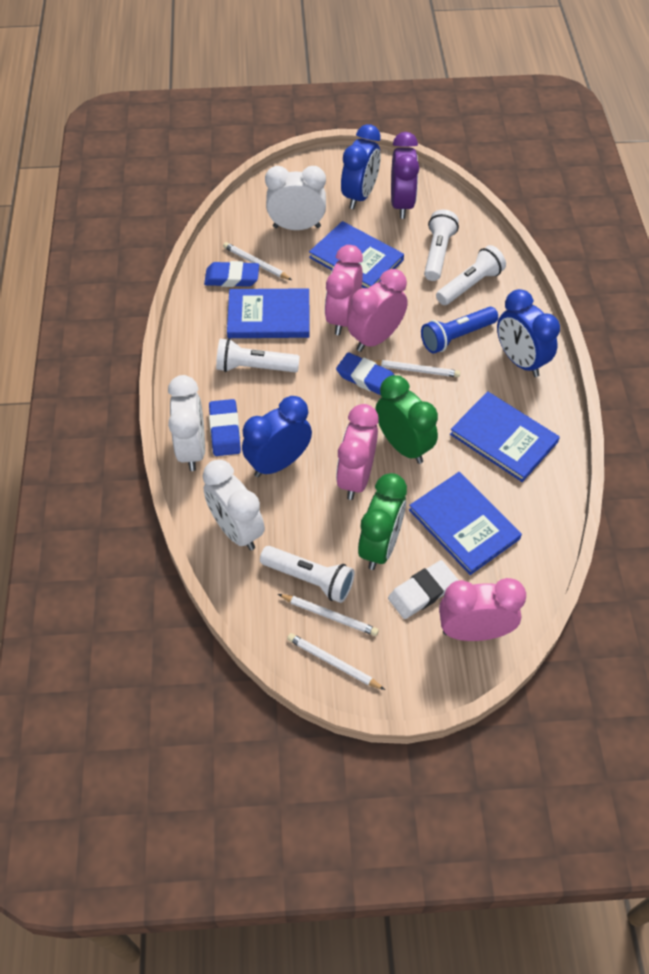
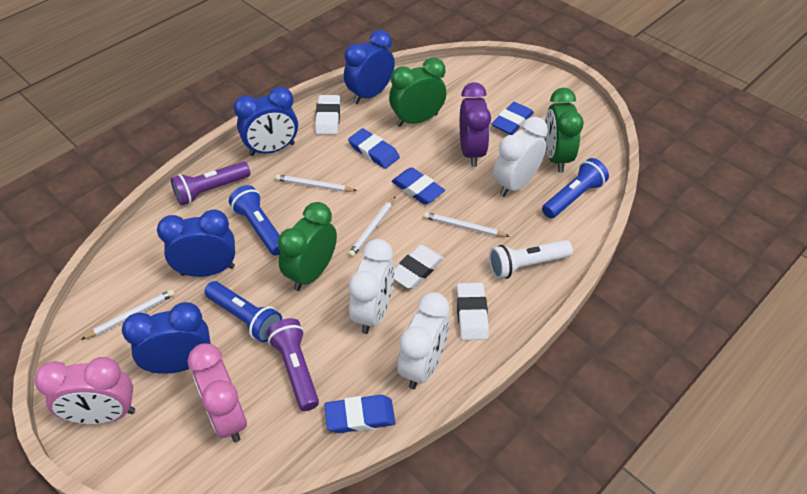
blue book: [227,288,310,338] [309,221,404,288] [409,472,522,575] [450,391,560,482] = 4 -> none = 0
blue clock: [242,396,312,477] [341,124,381,209] [497,289,560,377] = 3 -> [122,302,211,374] [157,209,235,277] [234,87,298,156] [344,30,395,104] = 4
blue eraser: [204,261,259,287] [209,399,241,456] [336,352,394,395] = 3 -> [324,395,396,433] [348,128,400,169] [391,167,445,204] [491,102,534,135] = 4
blue flashlight: [421,307,498,354] = 1 -> [205,281,282,342] [229,185,280,256] [542,158,609,218] = 3
green clock: [358,473,407,570] [375,375,438,464] = 2 -> [278,202,337,291] [389,58,446,127] [544,88,584,173] = 3
pink clock: [325,245,363,335] [336,404,379,500] [348,269,408,352] [439,578,526,641] = 4 -> [34,357,135,424] [188,343,247,442] = 2
purple flashlight: none = 0 -> [171,162,250,206] [267,318,319,411] = 2
white eraser: [388,560,459,619] = 1 -> [315,95,340,134] [394,245,444,289] [457,283,489,340] = 3
white flashlight: [216,338,300,372] [260,546,355,603] [424,210,459,281] [436,245,506,305] = 4 -> [489,240,573,279] = 1

